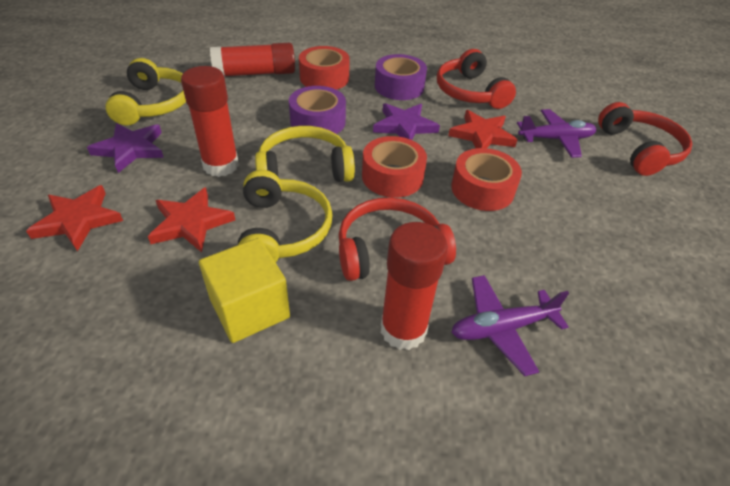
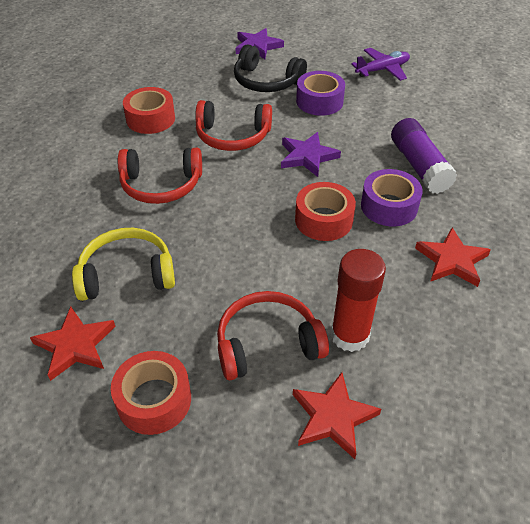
black headphones: none = 0 -> [234,44,307,92] = 1
purple glue stick: none = 0 -> [391,118,457,194] = 1
purple plane: [451,275,569,376] [517,109,596,158] = 2 -> [351,48,410,81] = 1
red glue stick: [181,66,239,177] [210,43,295,77] [381,222,448,350] = 3 -> [331,249,386,352] = 1
yellow cube: [199,238,290,343] = 1 -> none = 0
yellow headphones: [105,58,186,125] [238,170,333,263] [255,126,355,182] = 3 -> [72,228,175,301] = 1

